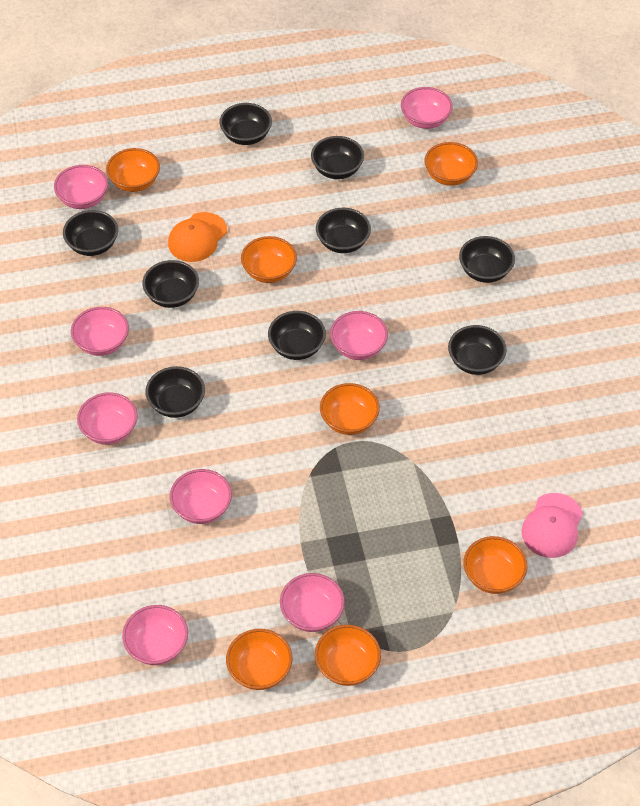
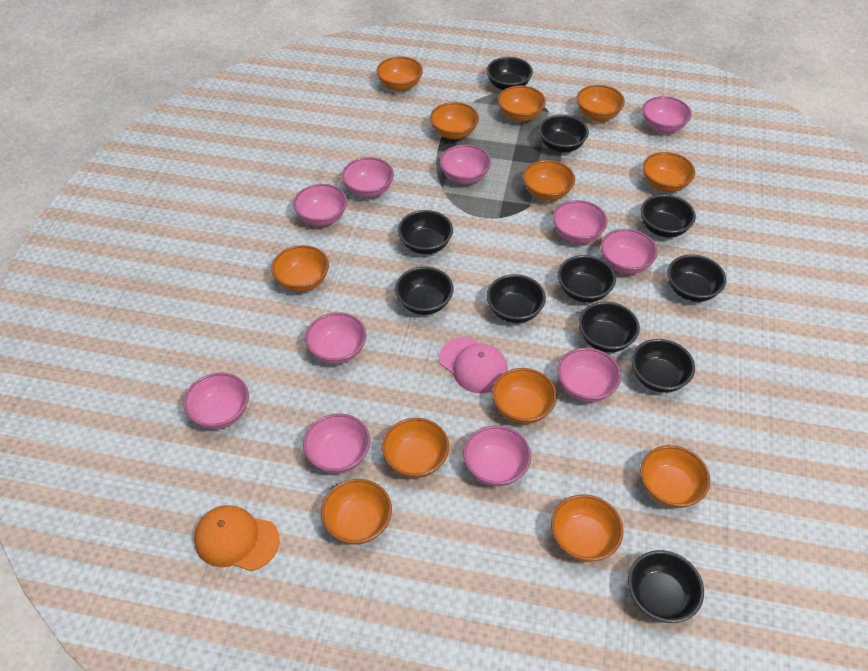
black bowl: [63,210,118,256] [142,260,199,308] [145,366,205,418] [219,103,272,145] [268,311,326,360] [311,136,364,179] [316,208,371,253] [448,325,507,375] [459,236,515,283] = 9 -> [395,267,454,315] [398,210,453,254] [486,57,533,90] [487,274,546,323] [539,115,589,153] [558,255,616,303] [578,302,640,353] [628,550,704,623] [631,339,695,393] [641,194,696,238] [667,255,726,302] = 11
orange bowl: [106,148,160,192] [226,629,292,690] [241,236,297,283] [315,625,381,686] [320,383,380,435] [424,142,478,186] [463,536,527,594] = 7 -> [271,245,329,292] [321,479,392,545] [376,56,423,91] [382,418,449,478] [430,102,479,139] [492,368,557,424] [498,86,546,122] [523,160,575,201] [551,494,624,562] [576,85,625,121] [640,445,710,508] [643,152,695,192] = 12
pink bowl: [54,165,108,209] [71,307,129,356] [77,393,138,445] [122,605,188,665] [170,469,232,524] [280,573,345,632] [330,311,388,360] [401,87,453,129] = 8 -> [183,373,249,429] [293,184,347,226] [303,414,370,474] [305,312,366,364] [342,157,394,198] [440,145,491,184] [463,425,531,486] [552,200,608,244] [557,348,621,402] [601,229,658,274] [642,96,692,133] = 11

